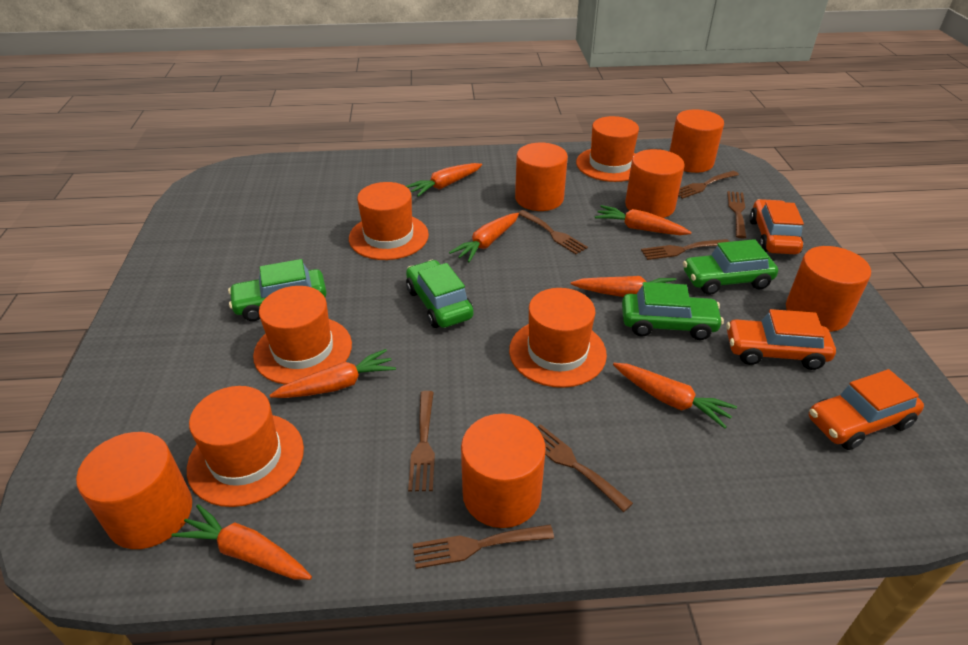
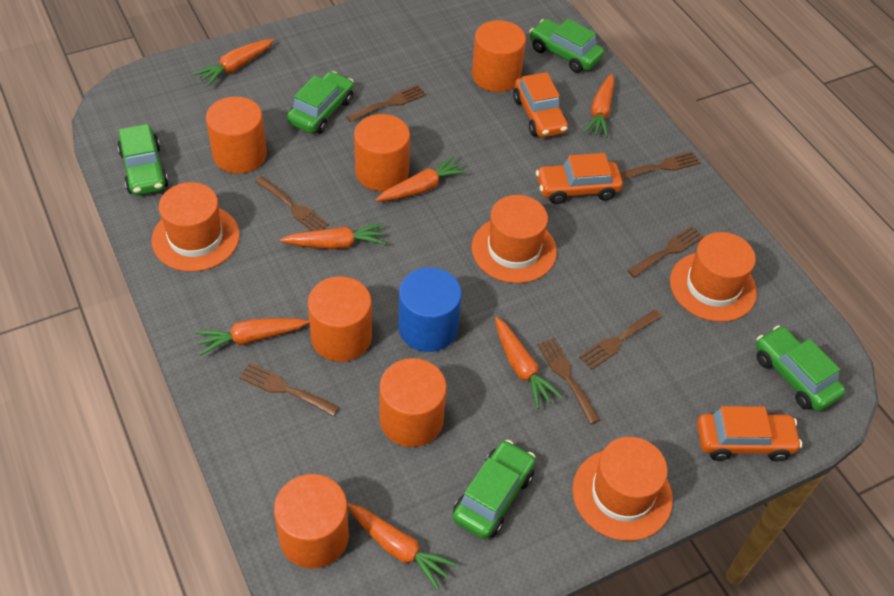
blue cylinder: none = 0 -> [398,267,462,352] = 1
green car: [228,259,326,321] [406,260,473,328] [622,282,724,340] [683,239,778,295] = 4 -> [117,124,168,195] [287,71,354,134] [452,440,535,539] [529,19,604,73] [756,325,846,411] = 5
orange hat: [187,386,304,507] [253,286,352,385] [349,182,429,260] [509,288,607,388] [576,116,639,182] = 5 -> [151,182,240,272] [471,195,557,283] [572,437,673,541] [670,232,757,322] = 4

